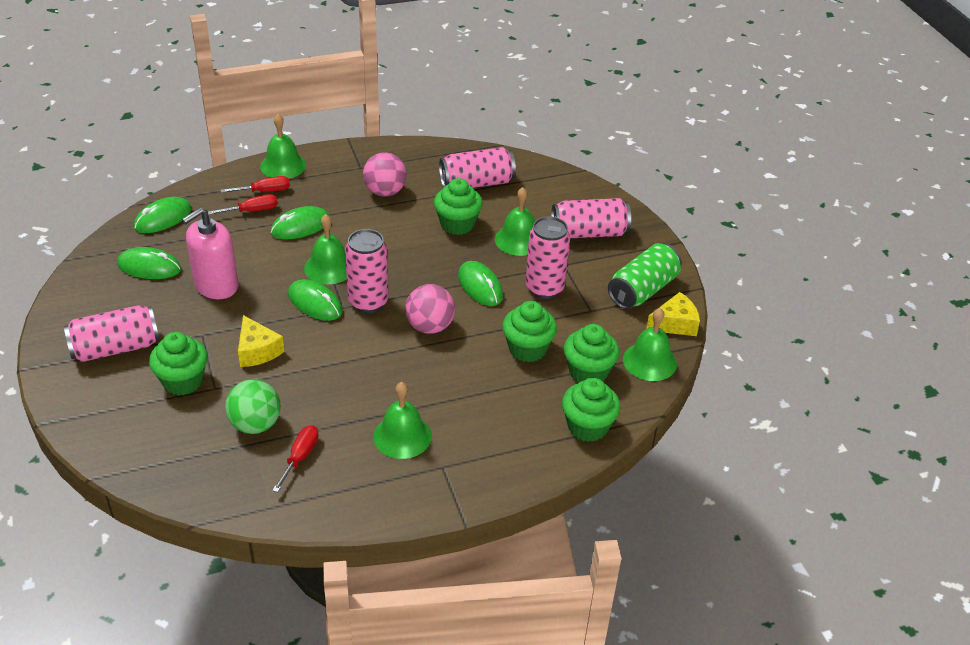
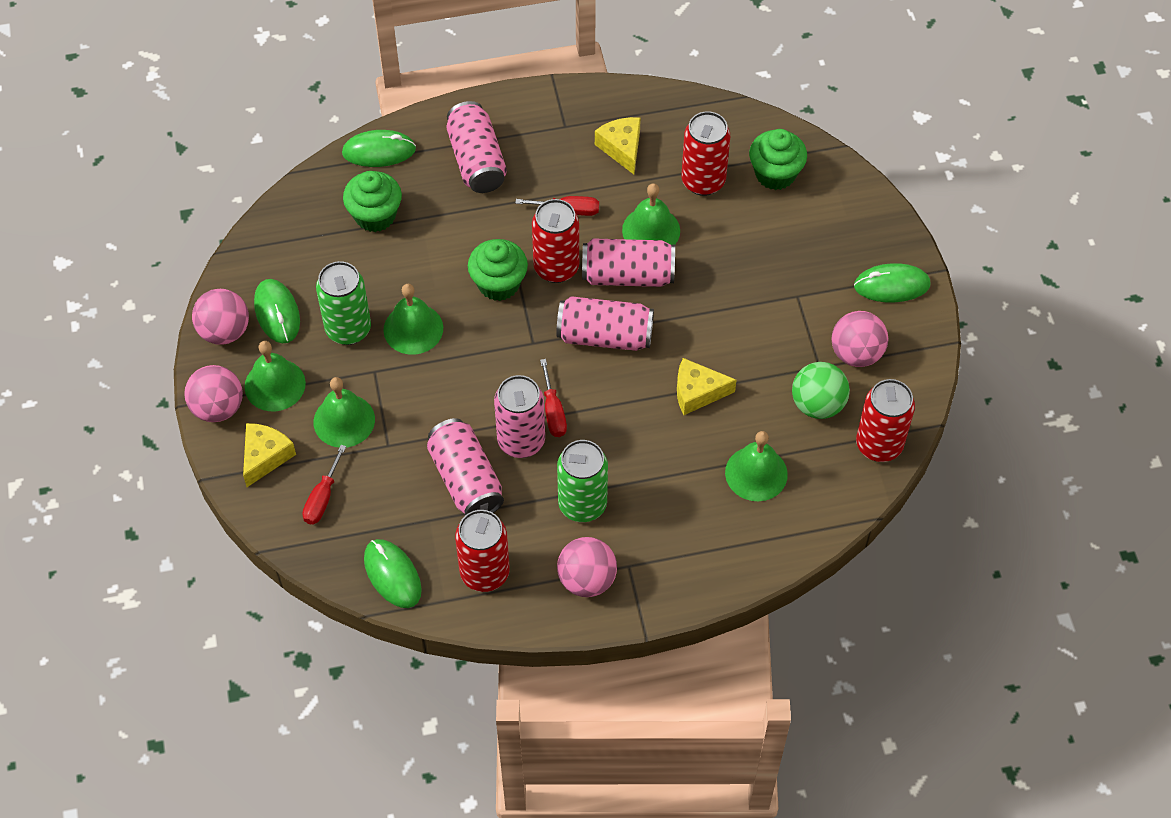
green can: [608,243,682,309] = 1 -> [316,261,371,345] [557,440,608,522] = 2
green cupcake: [149,332,208,396] [434,178,483,235] [502,301,557,362] [562,378,620,442] [564,324,619,383] = 5 -> [343,171,402,232] [468,239,528,301] [749,129,807,190] = 3
green mouse: [117,247,181,279] [134,197,192,233] [270,206,329,240] [288,279,343,321] [458,261,503,306] = 5 -> [254,279,300,343] [342,130,416,167] [364,539,422,608] [854,263,931,302] = 4
pink ball: [363,152,407,197] [405,284,455,334] = 2 -> [184,365,243,422] [192,289,249,345] [557,537,617,597] [831,311,888,367] = 4
pink soap dispenser: [182,207,238,299] = 1 -> none = 0
red can: none = 0 -> [455,510,510,592] [532,199,579,283] [681,111,730,196] [856,379,915,462] = 4
yellow cheese: [238,315,284,367] [646,292,700,336] = 2 -> [243,423,296,487] [595,117,641,174] [677,358,737,415] = 3

